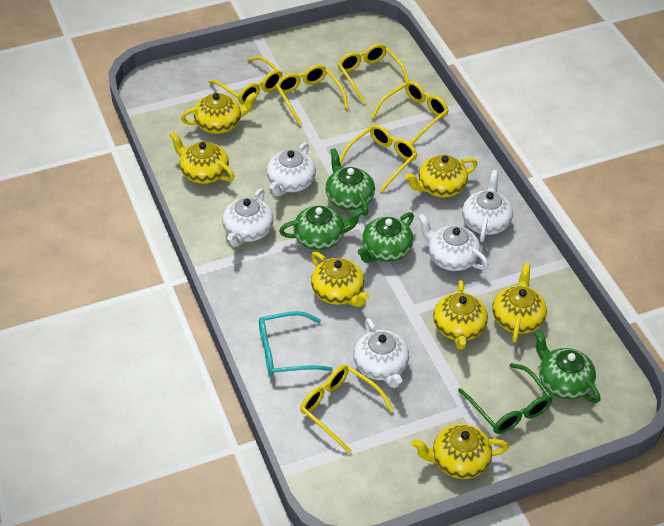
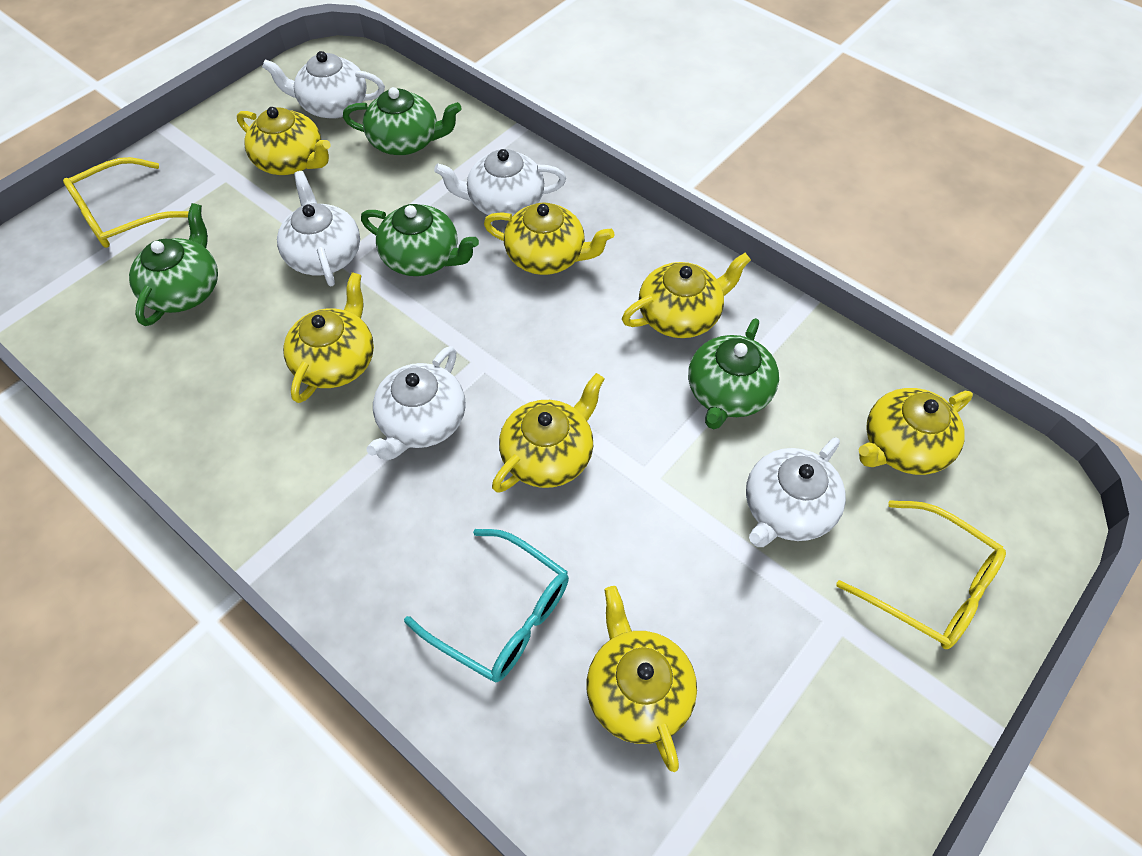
green glasses: [458,363,553,434] = 1 -> none = 0
yellow glasses: [208,56,283,105] [276,65,349,126] [300,365,394,453] [338,44,409,103] [340,125,417,192] [371,81,449,145] = 6 -> [63,157,189,248] [836,500,1006,649] = 2

